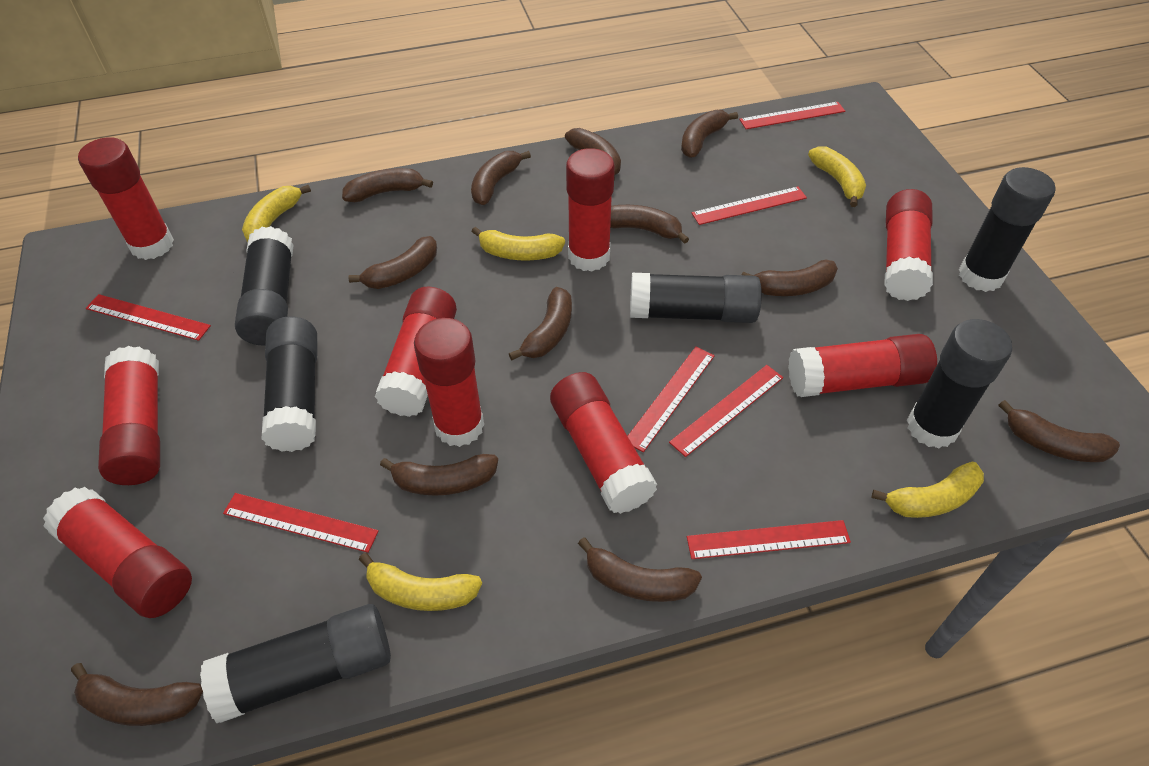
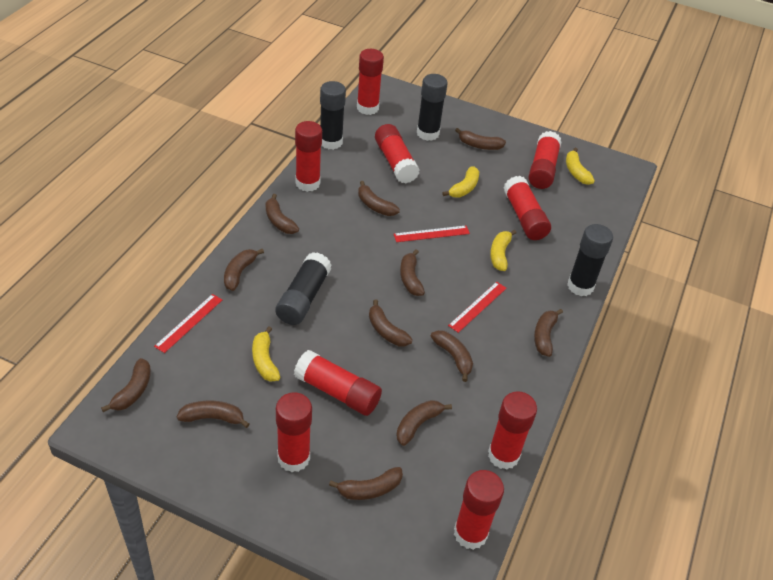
black glue stick: [200,604,391,723] [235,226,294,346] [262,316,317,452] [630,273,762,323] [907,319,1012,449] [959,167,1055,292] = 6 -> [275,252,332,325] [320,81,346,150] [417,74,448,141] [567,224,613,296] = 4
red ruler: [86,294,211,341] [223,493,379,553] [628,347,715,452] [669,365,783,457] [687,520,851,559] [692,186,807,225] [739,102,845,129] = 7 -> [154,294,222,353] [394,226,470,242] [448,282,507,333] = 3
yellow banana: [242,185,311,242] [359,553,482,611] [472,227,565,261] [808,146,866,207] [871,462,984,518] = 5 -> [252,326,280,382] [442,166,479,198] [490,230,516,271] [566,148,595,185] = 4

